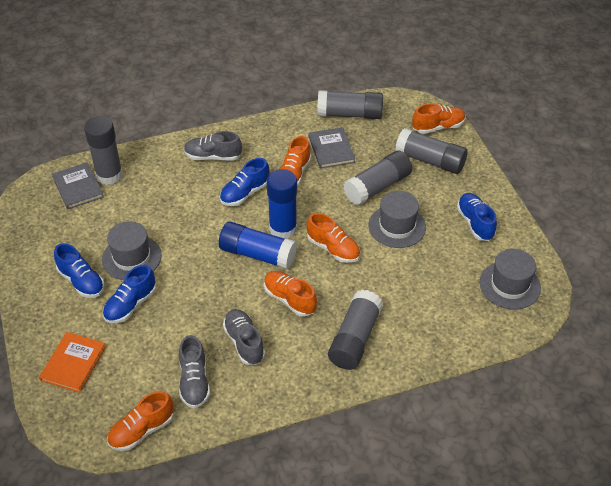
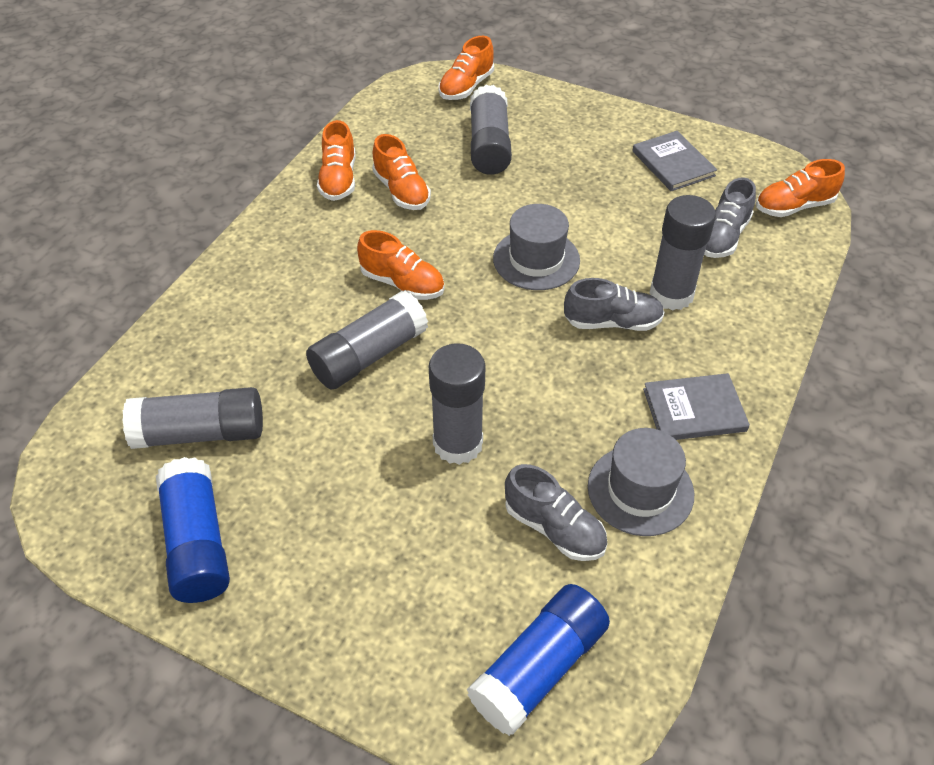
blue shoe: [54,243,104,298] [103,265,156,323] [220,158,269,206] [457,193,497,241] = 4 -> none = 0
grey hat: [102,221,162,280] [369,191,426,248] [480,249,541,309] = 3 -> [493,204,580,290] [588,428,694,536] = 2
orange book: [39,332,106,393] = 1 -> none = 0

